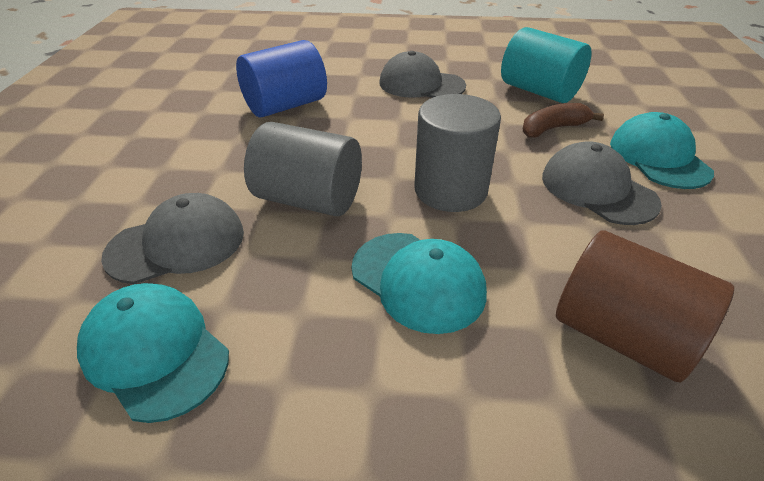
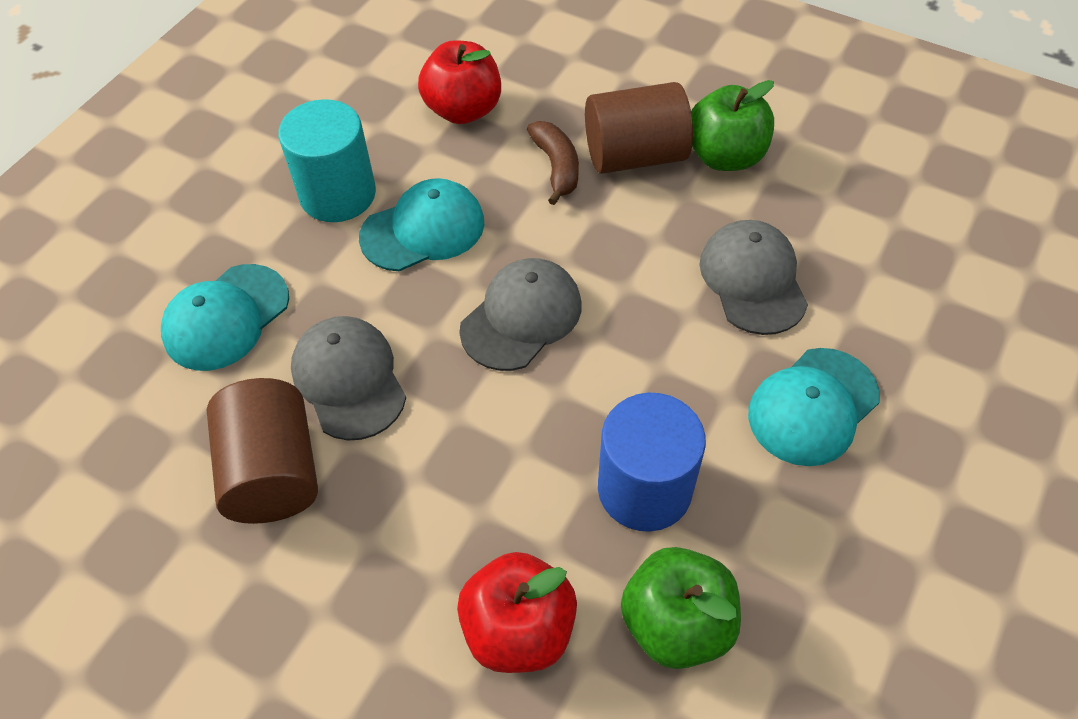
brown cylinder: [556,230,734,382] = 1 -> [207,378,318,524] [585,82,693,174] = 2
green apple: none = 0 -> [621,547,741,669] [691,80,774,171] = 2
grey cylinder: [244,122,362,216] [414,94,501,212] = 2 -> none = 0
red apple: none = 0 -> [418,40,501,124] [457,552,577,673] = 2

